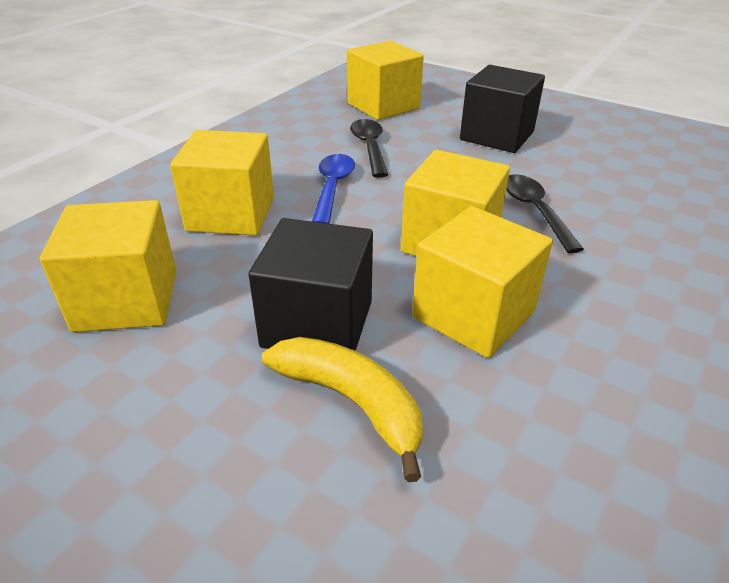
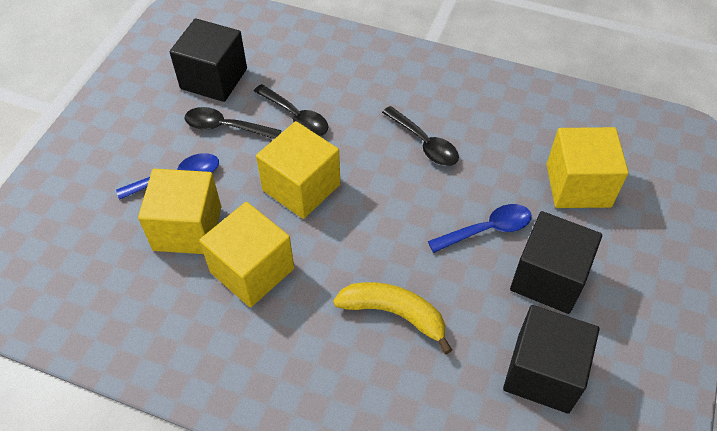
black cube: [249,218,373,351] [460,65,545,153] = 2 -> [170,19,247,102] [503,305,599,413] [510,211,602,314] = 3
black spoon: [350,119,388,178] [506,175,584,253] = 2 -> [184,107,282,139] [254,84,328,136] [382,106,459,166] = 3
blue spoon: [312,154,355,224] = 1 -> [116,153,219,200] [428,204,532,253] = 2
yellow cube: [40,200,176,332] [170,130,274,236] [347,41,424,120] [401,150,510,256] [412,206,553,358] = 5 -> [138,169,221,254] [199,202,294,307] [256,121,340,219] [547,127,629,208] = 4

